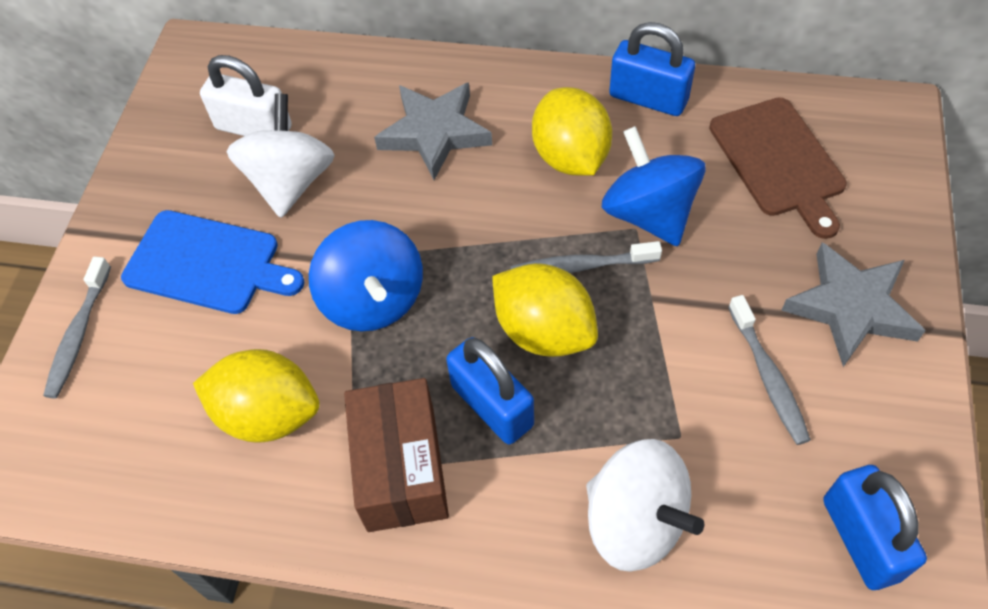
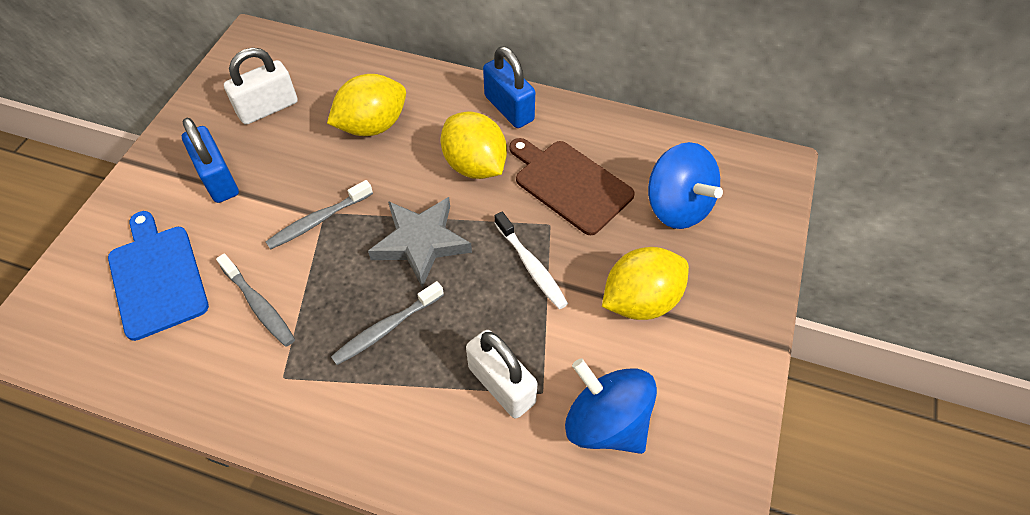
blue padlock: [446,337,534,444] [609,22,695,116] [823,465,927,590] = 3 -> [182,118,239,203] [483,46,535,128] = 2
brown box: [344,378,449,532] = 1 -> none = 0
grey star: [374,82,492,180] [781,242,926,367] = 2 -> [368,197,472,288] = 1
white padlock: [200,55,292,136] = 1 -> [224,48,298,125] [466,330,537,419] = 2
white spinning top: [226,94,335,218] [586,439,704,572] = 2 -> none = 0
white toothbrush: none = 0 -> [495,212,568,309] = 1

